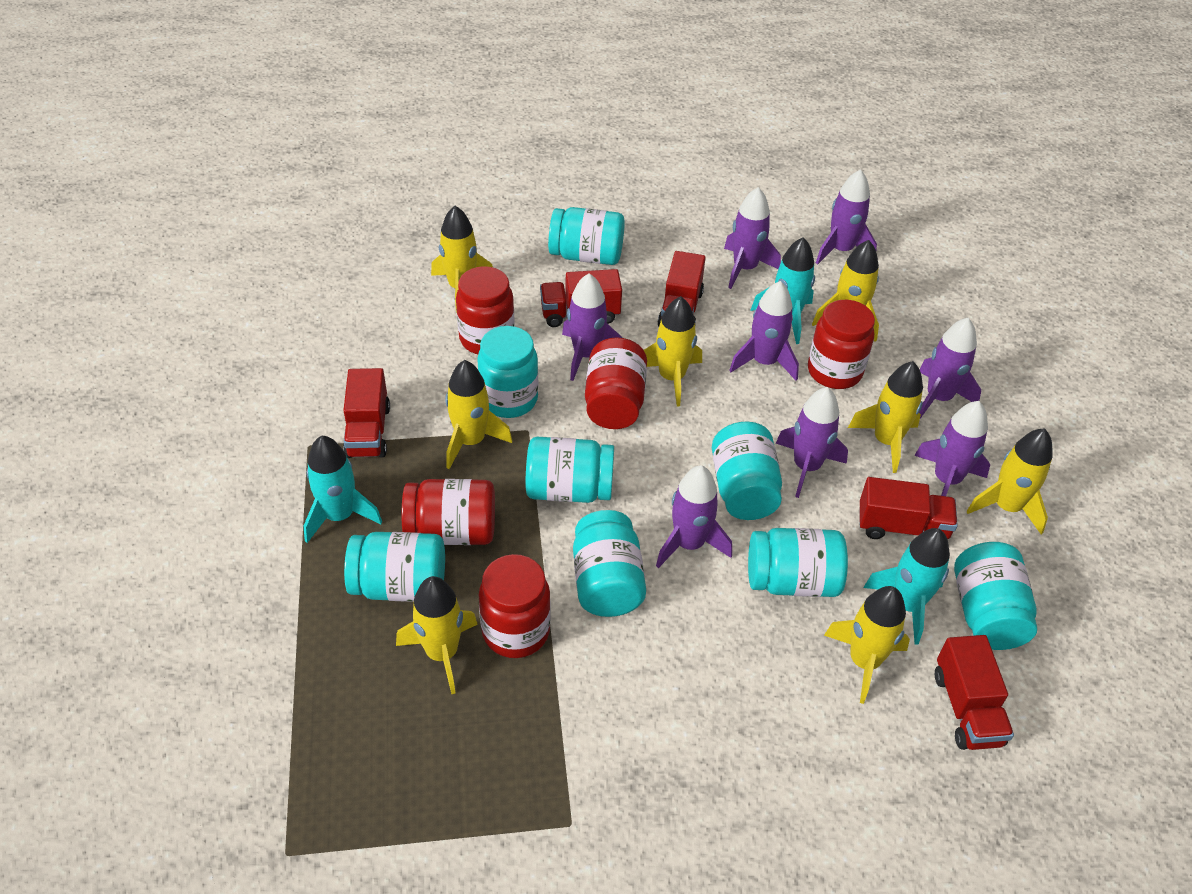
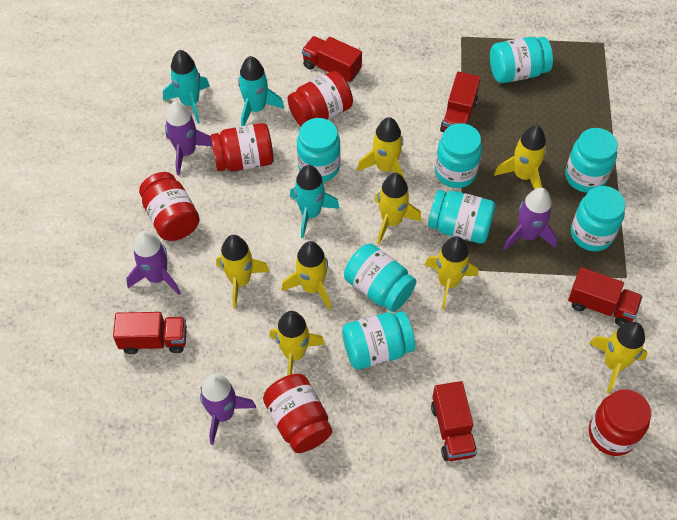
purple rocket: [562,273,622,381] [656,465,732,568] [724,187,781,289] [729,281,799,381] [776,387,848,498] [816,169,877,265] [914,401,990,496] [919,318,981,419] = 8 -> [126,231,181,295] [165,101,212,175] [200,374,256,445] [503,187,558,250] = 4

